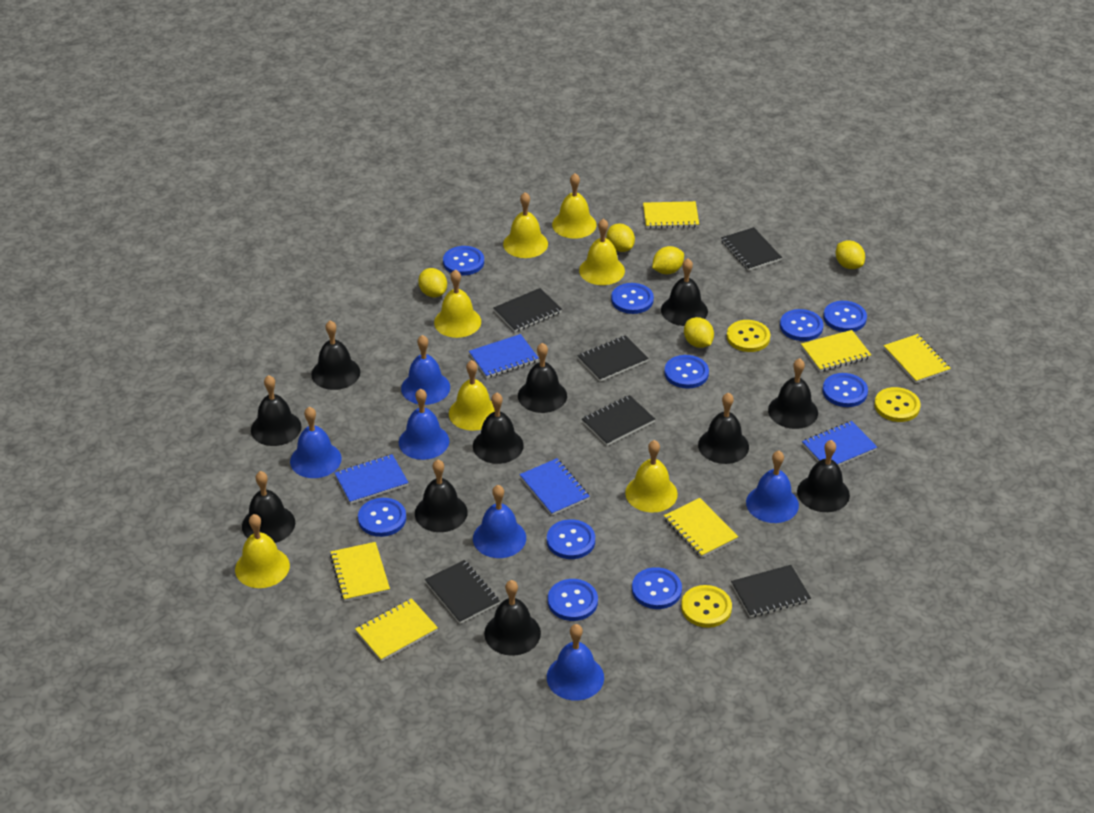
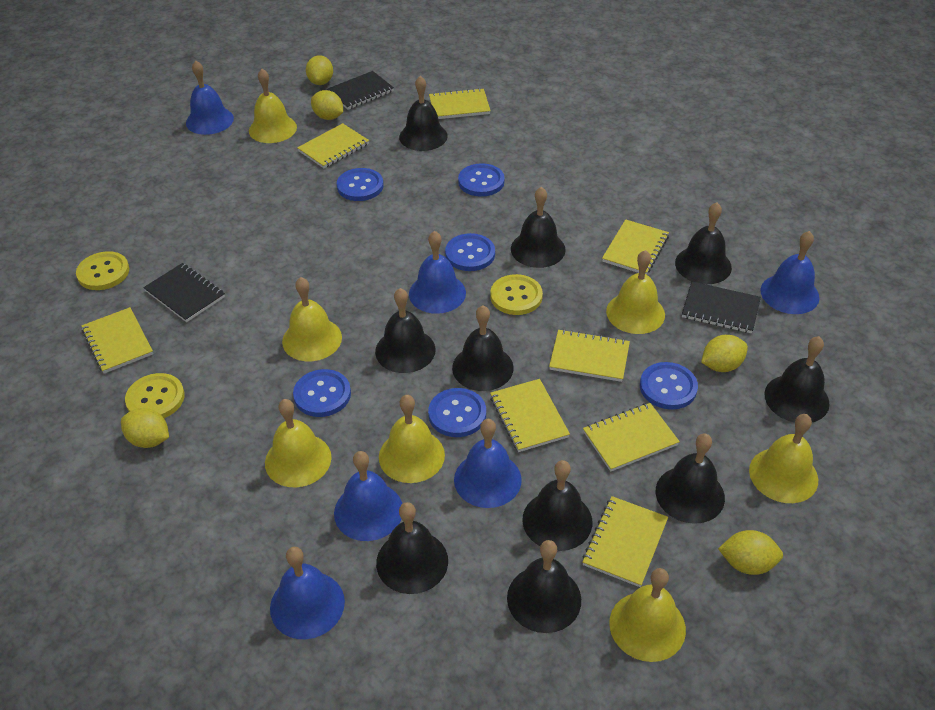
black bell: [242,471,295,543] [251,375,301,446] [311,320,360,390] [415,460,468,532] [473,393,524,464] [484,580,541,656] [518,343,567,413] [661,258,708,326] [698,393,749,464] [768,358,818,429] [797,440,850,512] = 11 -> [375,288,436,373] [376,502,448,594] [399,76,448,151] [452,306,514,391] [507,540,581,633] [511,187,566,268] [522,460,592,551] [656,433,725,524] [675,202,732,284] [764,336,830,423] = 10
black notebook: [425,560,500,624] [493,288,562,332] [578,335,649,382] [582,395,655,446] [721,227,782,271] [731,565,811,618] = 6 -> [143,263,225,322] [327,71,394,110] [682,281,761,333] = 3
blue button: [358,498,406,537] [443,246,484,276] [547,519,595,559] [548,579,598,621] [611,283,654,314] [632,567,682,609] [665,355,709,388] [780,309,823,341] [823,301,867,332] [823,373,868,407] = 10 -> [293,369,351,417] [337,168,384,201] [428,388,486,437] [445,233,495,271] [458,163,505,197] [640,362,698,410] = 6
blue notebook: [335,454,409,504] [469,334,539,378] [519,458,590,515] [802,421,877,466] = 4 -> none = 0
yellow notebook: [330,542,390,601] [355,598,438,662] [643,201,699,229] [664,498,738,558] [801,330,871,372] [884,334,951,383] = 6 -> [81,307,153,373] [297,123,369,168] [429,88,491,119] [490,379,570,452] [549,329,630,382] [582,496,668,587] [583,403,680,472] [602,219,669,275] = 8

